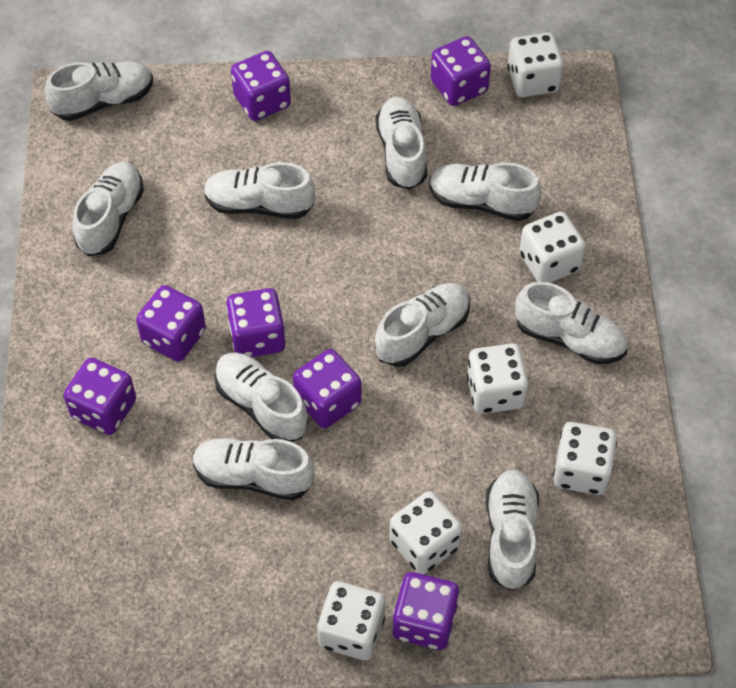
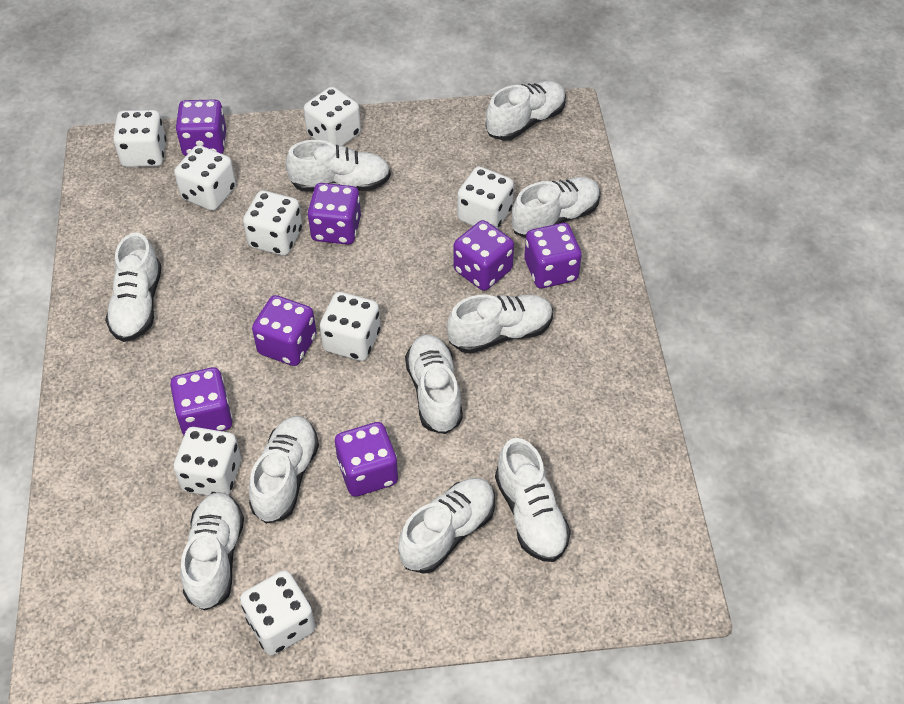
white dice: [317,581,385,661] [390,491,463,574] [467,343,529,414] [507,32,564,97] [519,212,586,283] [553,422,617,495] = 6 -> [113,110,166,167] [174,145,236,211] [174,427,241,496] [240,570,316,656] [243,190,302,256] [304,87,361,146] [320,292,381,361] [457,167,514,229] = 8

